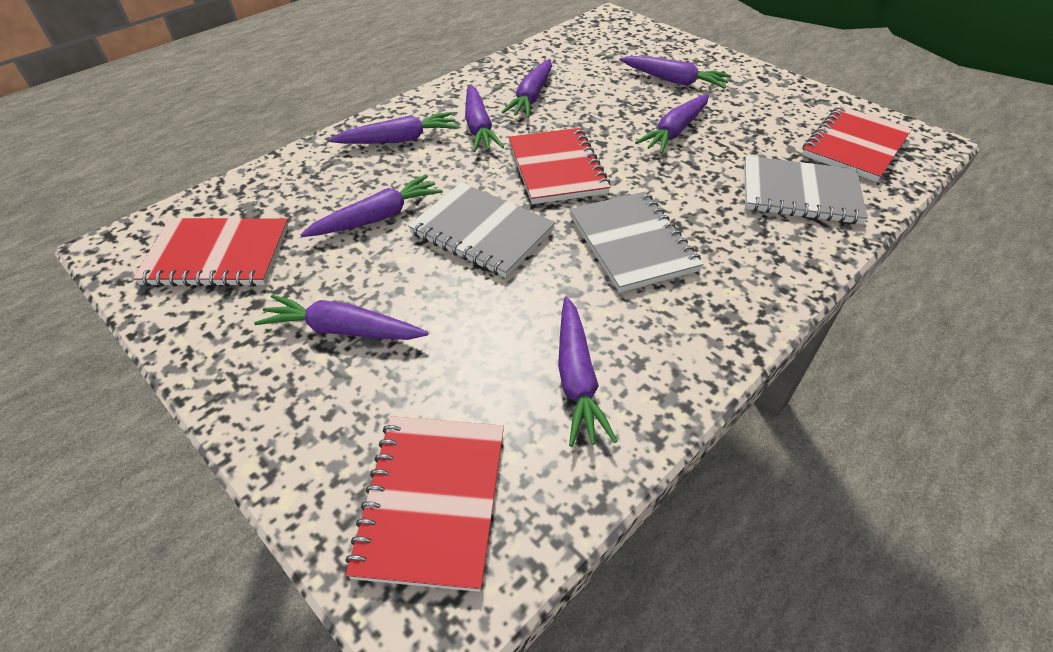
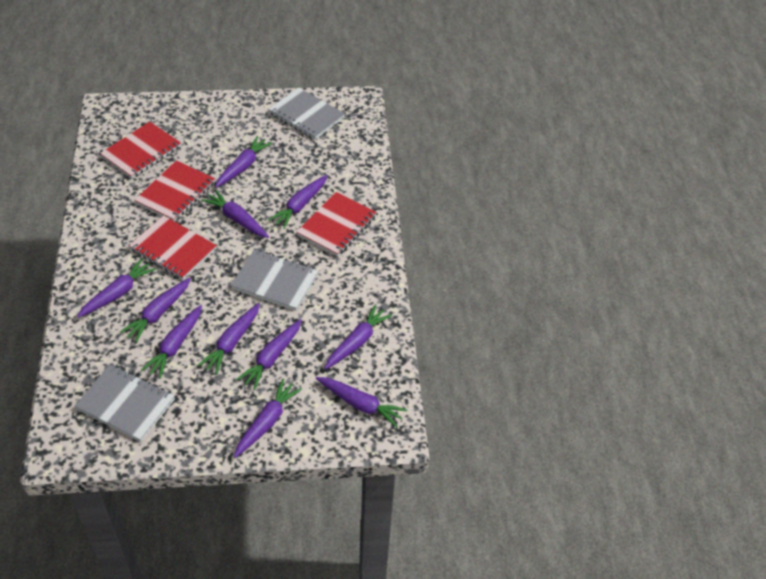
purple carrot: [254,295,428,340] [300,175,443,237] [329,112,458,144] [465,84,504,152] [502,59,552,118] [558,296,617,447] [619,56,731,89] [635,94,709,154] = 8 -> [77,258,156,318] [120,278,191,343] [141,305,202,379] [197,303,260,375] [201,190,269,238] [215,136,273,188] [234,379,302,458] [236,319,302,390] [268,175,327,229] [316,377,407,428] [324,304,392,370] = 11

